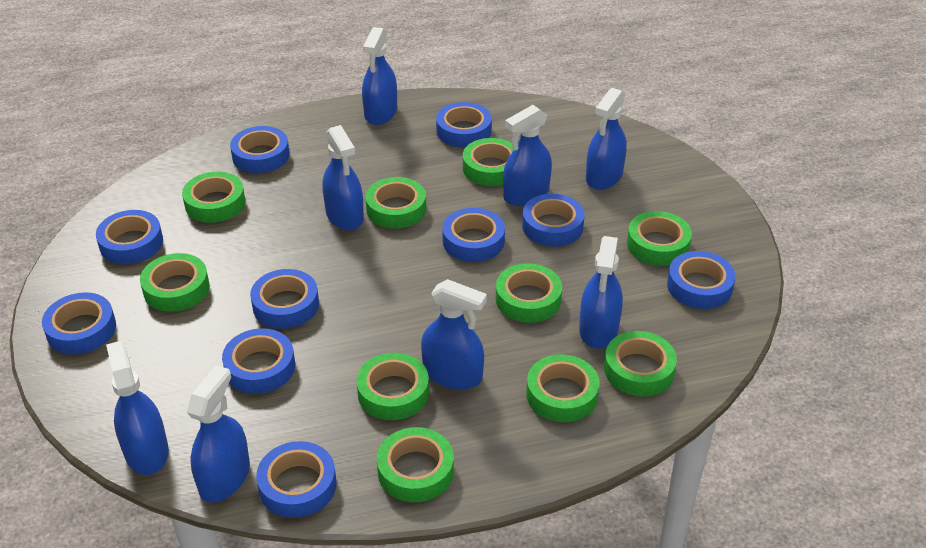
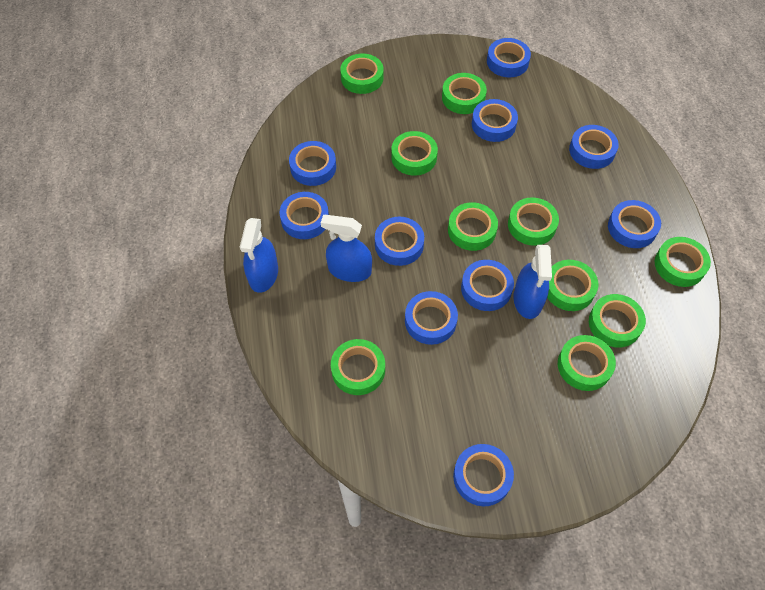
blue spray bottle: [106,341,169,475] [187,365,250,503] [323,125,364,231] [362,27,397,125] [421,279,487,389] [503,105,552,206] [579,236,623,349] [586,88,627,190] = 8 -> [240,218,278,293] [321,215,372,282] [513,245,552,319] = 3

